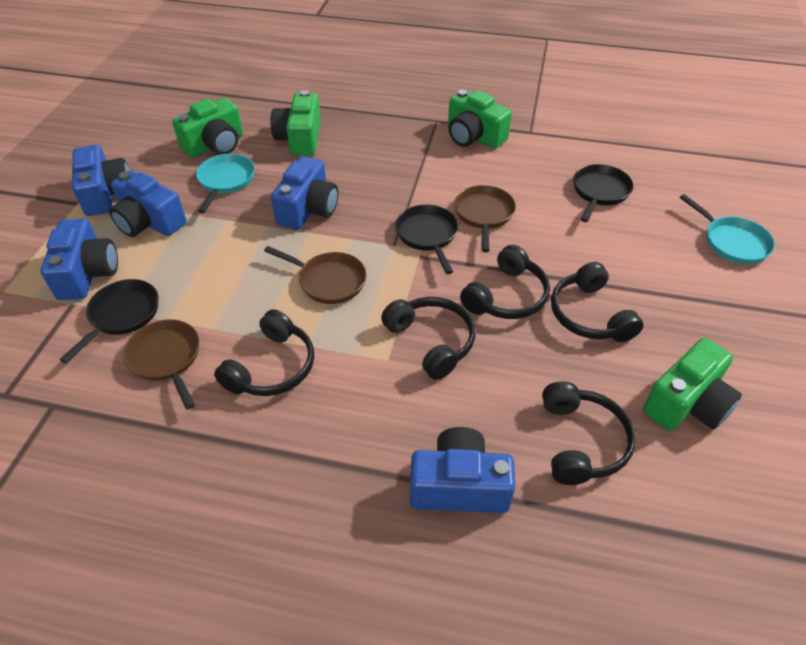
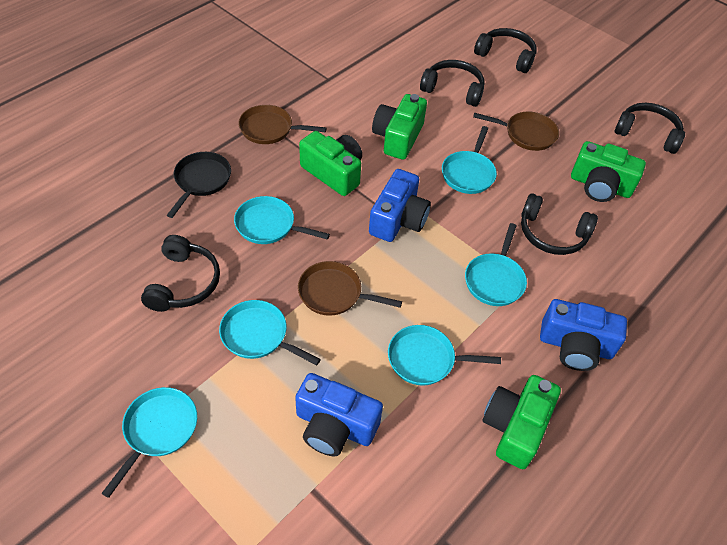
black pan: [60,279,159,363] [395,205,458,274] [573,164,633,222] = 3 -> [167,152,231,218] = 1
blue camera: [40,218,118,300] [72,145,130,216] [109,170,187,237] [271,156,338,230] [410,427,516,513] = 5 -> [295,373,383,457] [369,169,431,242] [540,299,627,371] = 3
turquoise pan: [196,154,255,213] [680,194,775,264] = 2 -> [101,387,197,498] [219,300,321,365] [234,196,330,244] [388,325,501,386] [442,126,497,194] [465,223,527,306] = 6

